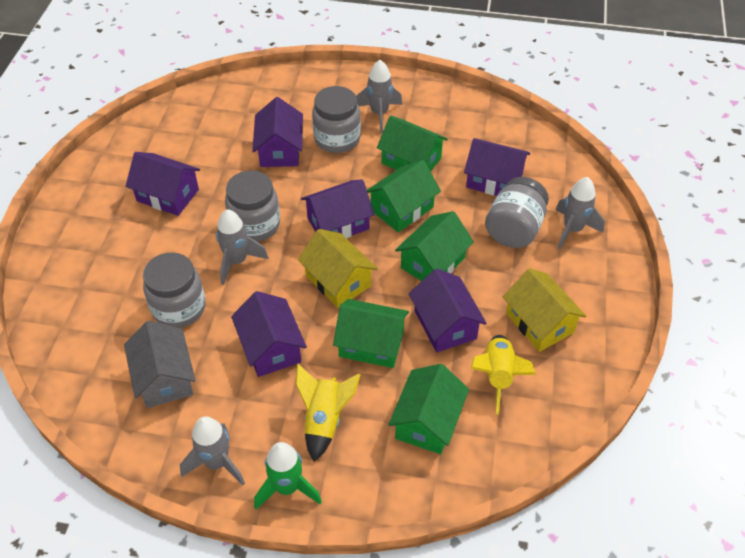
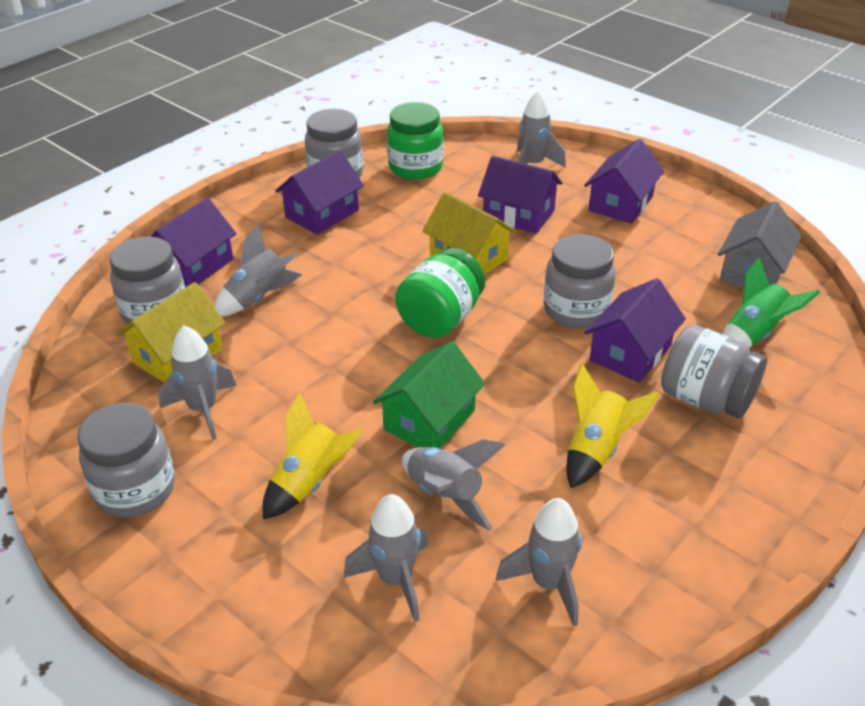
green house: [333,299,409,368] [367,160,441,232] [377,115,448,171] [388,364,469,454] [395,211,474,281] = 5 -> [373,341,485,449] = 1
green jar: none = 0 -> [387,102,443,180] [395,248,485,338] = 2
grey jar: [143,253,206,328] [225,170,280,242] [312,86,361,153] [485,177,549,248] = 4 -> [77,403,175,518] [109,236,185,325] [305,109,363,178] [544,234,616,328] [661,325,767,419] = 5
grey rocket: [180,416,245,486] [216,209,269,285] [356,60,402,133] [556,177,605,250] = 4 -> [158,325,236,440] [214,224,303,317] [343,494,428,622] [402,440,505,531] [496,498,582,626] [517,91,566,168] = 6
purple house: [126,152,200,216] [231,291,307,377] [252,97,303,167] [301,179,375,238] [409,268,487,353] [464,138,530,196] = 6 -> [150,198,237,287] [275,150,364,234] [478,156,562,234] [584,139,664,224] [584,278,686,383] = 5

